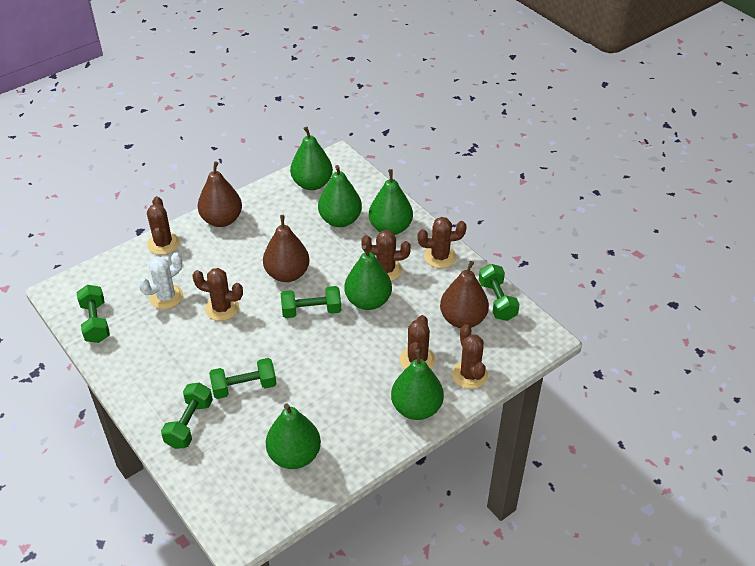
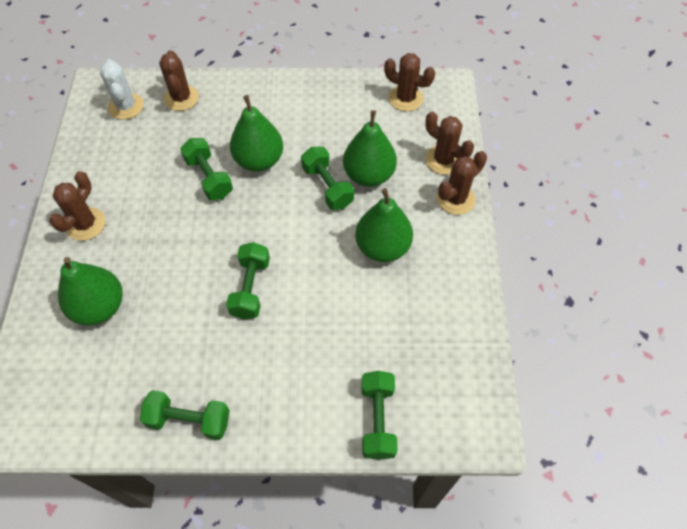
brown cactus: [147,196,180,255] [192,268,243,321] [361,230,411,281] [400,315,435,369] [418,217,467,268] [452,324,488,389] = 6 -> [49,171,105,241] [159,50,199,111] [384,53,435,111] [425,111,474,175] [437,151,487,215] = 5
brown pear: [198,161,242,227] [263,215,309,282] [440,261,489,328] = 3 -> none = 0
green pear: [266,404,321,469] [290,126,333,190] [318,165,362,227] [344,245,392,310] [369,169,413,235] [391,349,444,420] = 6 -> [58,257,123,326] [230,95,283,172] [343,110,397,187] [355,188,413,262] = 4

